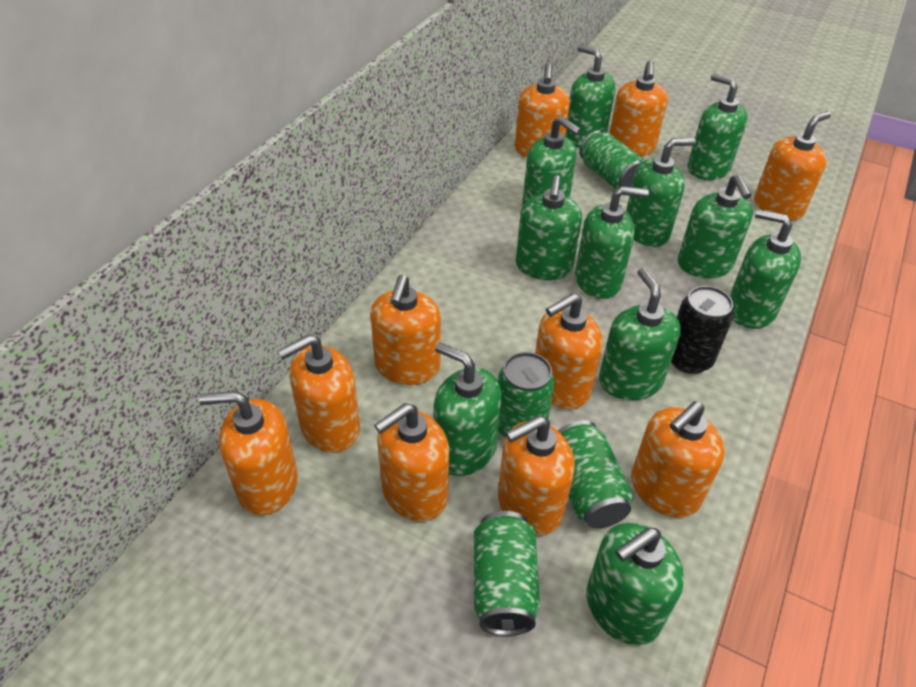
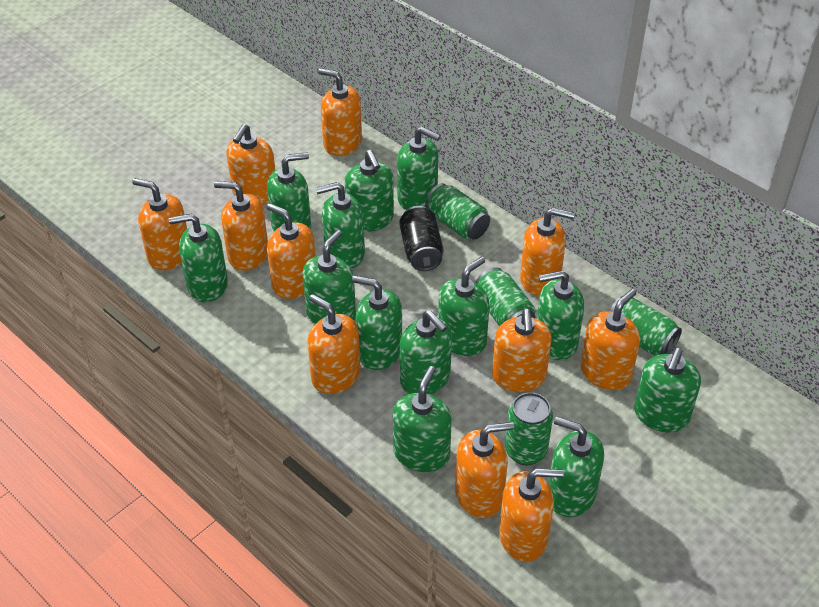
green soap dispenser: [434,342,502,476] [516,175,582,280] [522,116,581,206] [565,45,615,148] [575,186,649,299] [586,523,684,645] [599,268,681,400] [626,138,696,247] [678,174,753,278] [687,73,748,180] [729,209,801,329] = 11 -> [169,214,228,302] [267,152,311,231] [302,230,356,324] [316,182,365,269] [345,150,394,232] [352,275,402,370] [393,366,452,472] [397,127,440,210] [400,310,452,395] [438,257,489,356] [537,270,584,360] [548,416,604,517] [634,348,701,432] = 13
orange soap dispenser: [199,391,298,515] [277,334,360,453] [370,275,441,385] [374,403,449,521] [498,416,575,535] [515,63,570,158] [535,293,603,409] [609,60,668,156] [631,401,725,518] [754,111,831,221] = 10 -> [132,178,187,270] [214,181,268,271] [226,124,275,205] [267,203,316,299] [307,294,360,394] [318,68,362,156] [455,422,514,518] [492,309,552,392] [499,468,564,562] [520,208,574,296] [580,289,640,390] = 11

